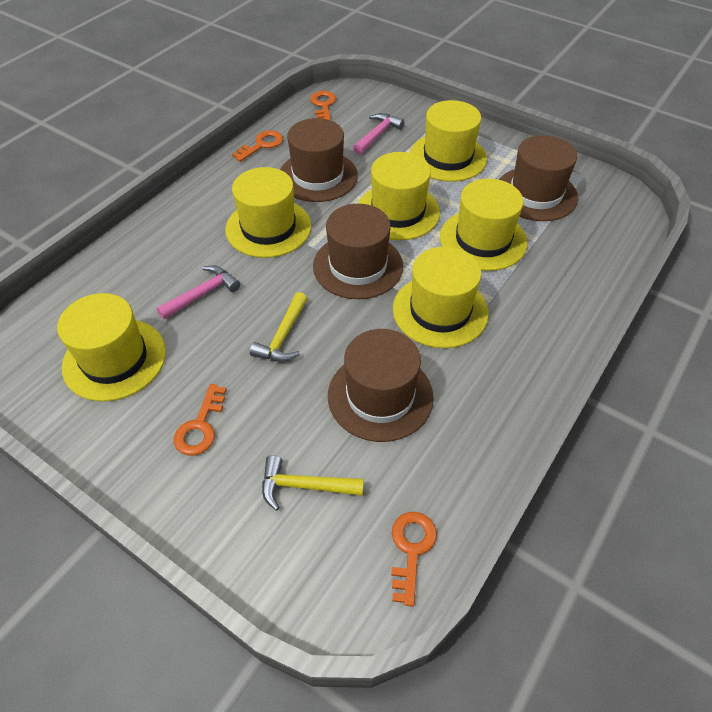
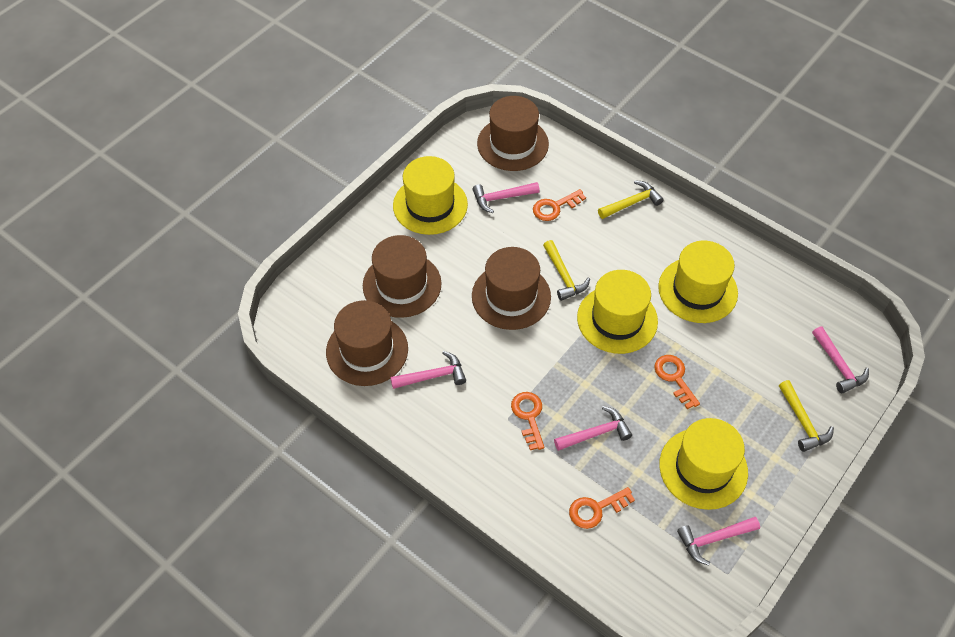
pink hammer: [157,265,240,320] [353,113,405,155] = 2 -> [390,351,466,389] [472,182,540,213] [554,406,632,451] [677,517,760,565] [812,326,869,393] = 5
yellow hammer: [250,292,308,362] [262,455,364,511] = 2 -> [543,240,590,301] [598,180,664,219] [779,380,834,452] = 3
yellow hat: [57,293,166,402] [225,167,311,258] [358,152,440,240] [393,247,489,348] [410,100,487,182] [440,179,527,271] = 6 -> [393,156,468,235] [577,270,658,354] [658,240,738,323] [659,418,748,510] = 4

